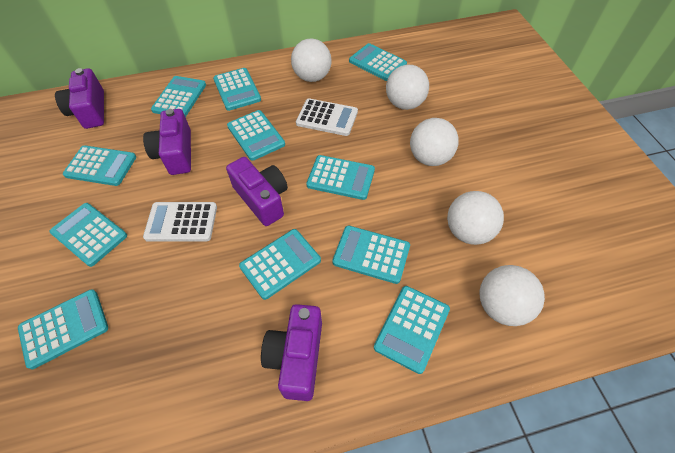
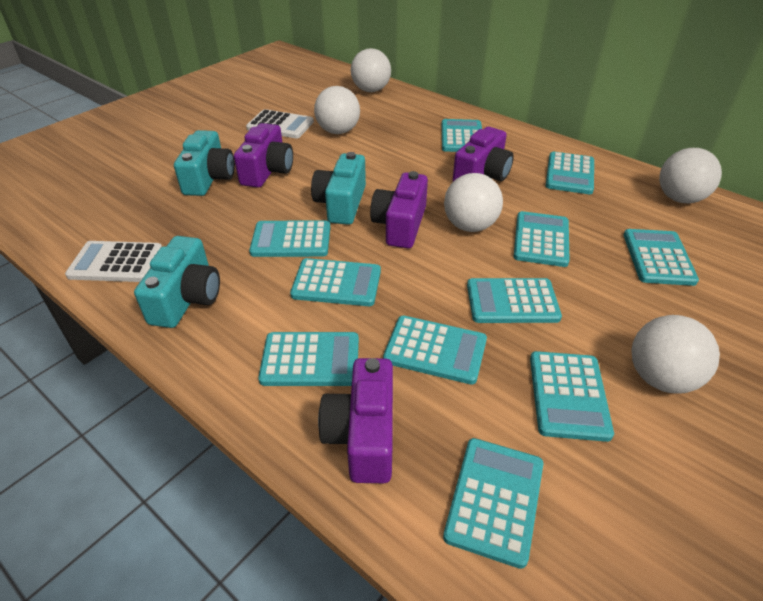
turquoise camera: none = 0 -> [134,236,220,328] [174,130,235,196] [311,152,366,225] = 3

